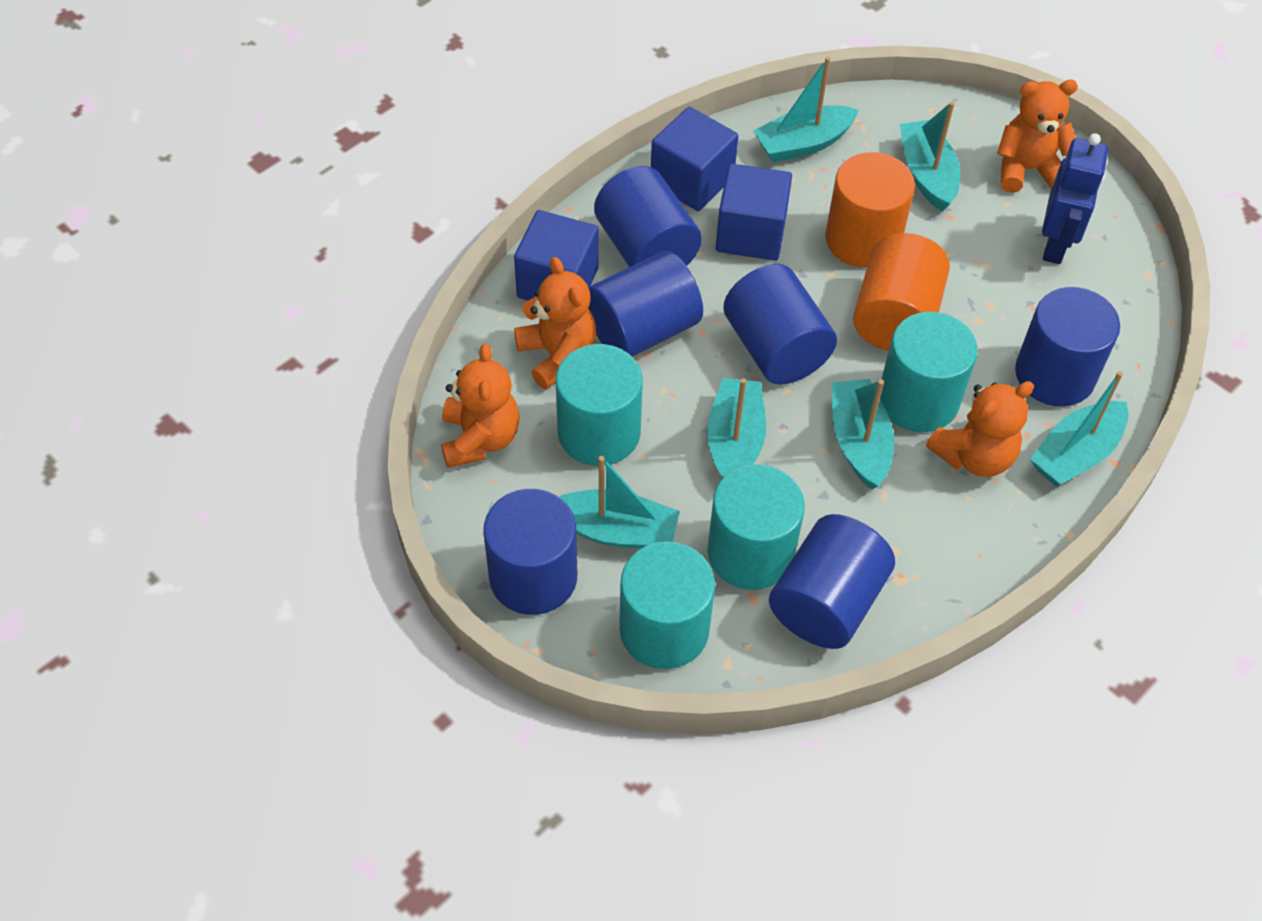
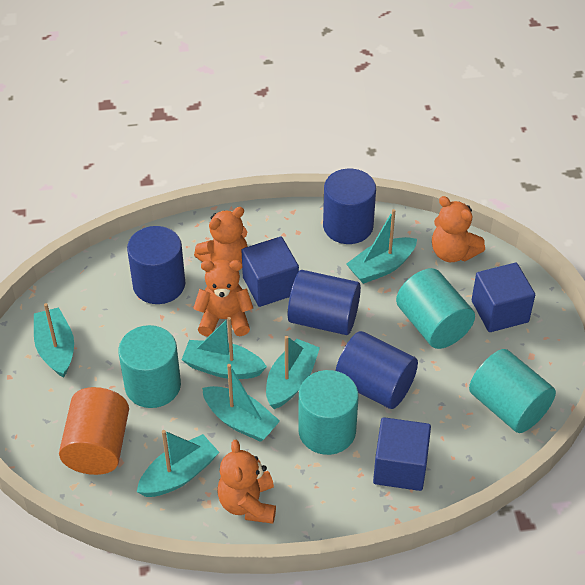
blue cylinder: [483,489,577,615] [588,251,703,357] [594,166,702,267] [723,264,837,385] [769,514,895,649] [1015,287,1120,407] = 6 -> [127,226,185,304] [288,270,361,335] [323,169,376,244] [336,331,418,409] = 4
blue robot: [1042,133,1109,264] = 1 -> none = 0
orange cylinder: [825,152,915,268] [853,233,950,351] = 2 -> [59,387,129,475] = 1

